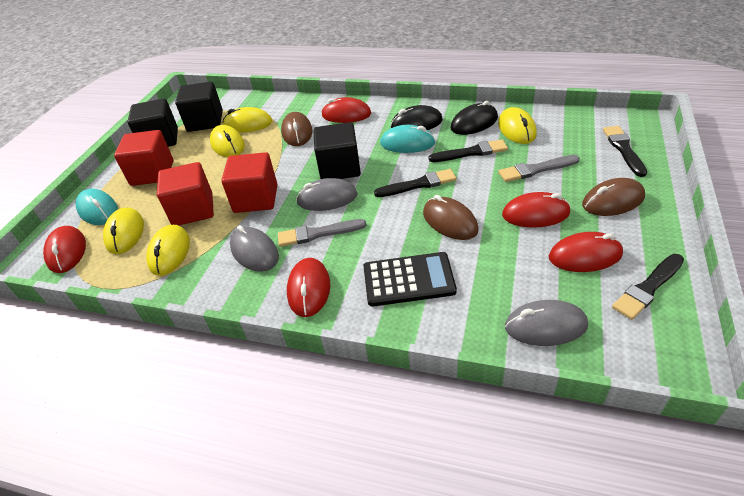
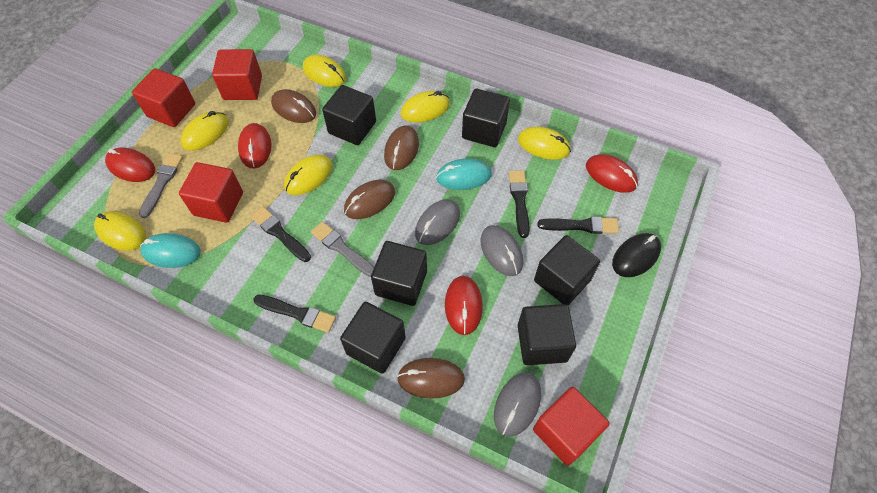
black calculator: [364,252,457,307] = 1 -> none = 0
black cube: [128,98,178,147] [175,81,223,132] [314,122,361,179] = 3 -> [322,85,376,145] [340,302,406,374] [371,241,427,306] [462,89,510,147] [518,304,576,365] [534,235,600,305] = 6
black mouse: [391,105,443,130] [451,101,498,135] = 2 -> [612,233,661,277] = 1
brown mouse: [281,112,312,146] [423,195,479,240] [582,178,645,216] = 3 -> [271,89,316,123] [344,180,395,219] [384,125,419,170] [397,358,465,399] = 4
red cube: [114,130,173,186] [157,162,214,226] [221,152,277,213] = 3 -> [132,68,195,127] [179,162,243,223] [212,49,262,100] [533,387,610,466] = 4
red mouse: [43,226,86,273] [287,258,330,317] [321,97,371,123] [502,192,571,228] [549,232,623,272] = 5 -> [105,148,155,182] [238,123,272,168] [445,276,483,335] [586,154,638,193] = 4
yellow mouse: [103,208,144,254] [146,225,190,276] [210,125,245,157] [223,107,272,133] [498,107,537,144] = 5 -> [94,211,146,251] [181,111,229,151] [284,154,333,195] [303,55,346,87] [400,91,450,122] [518,127,571,160] = 6

